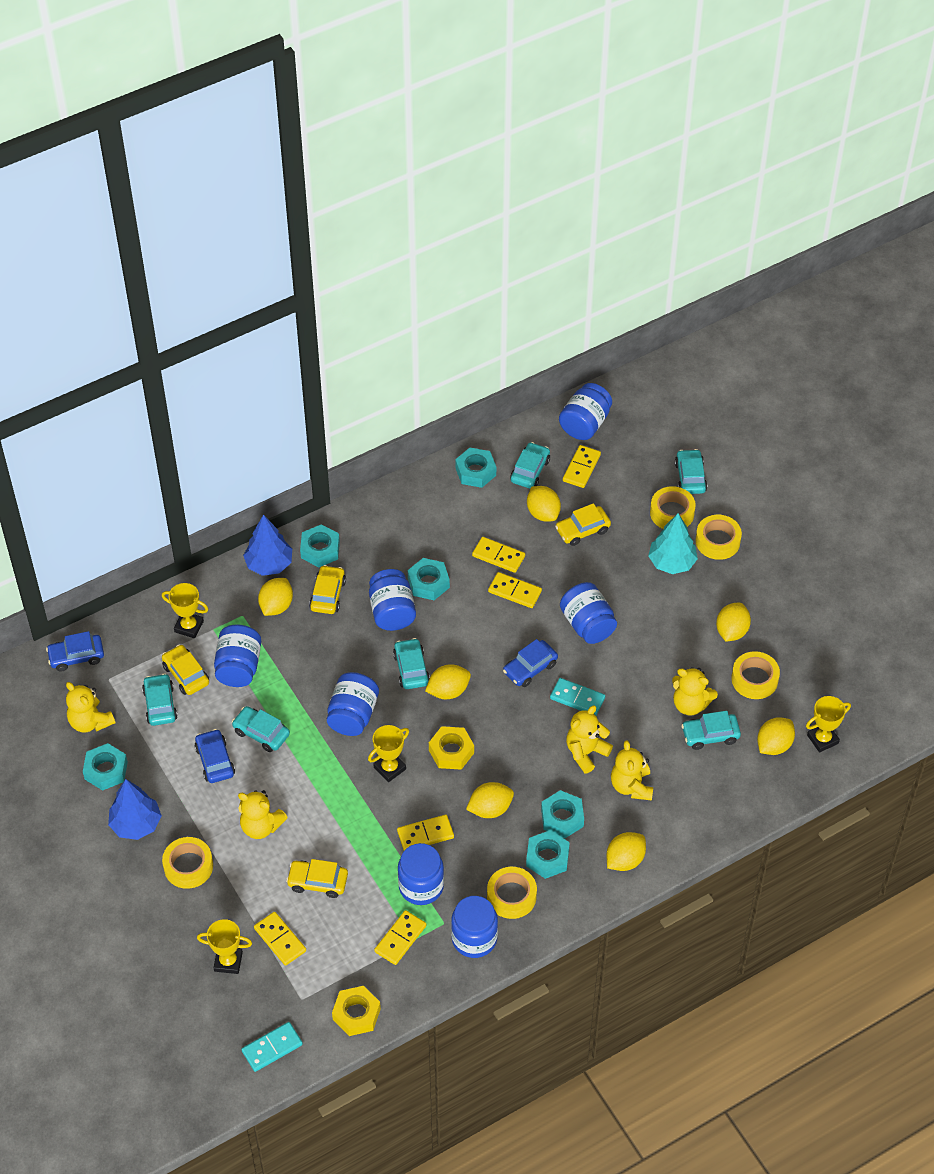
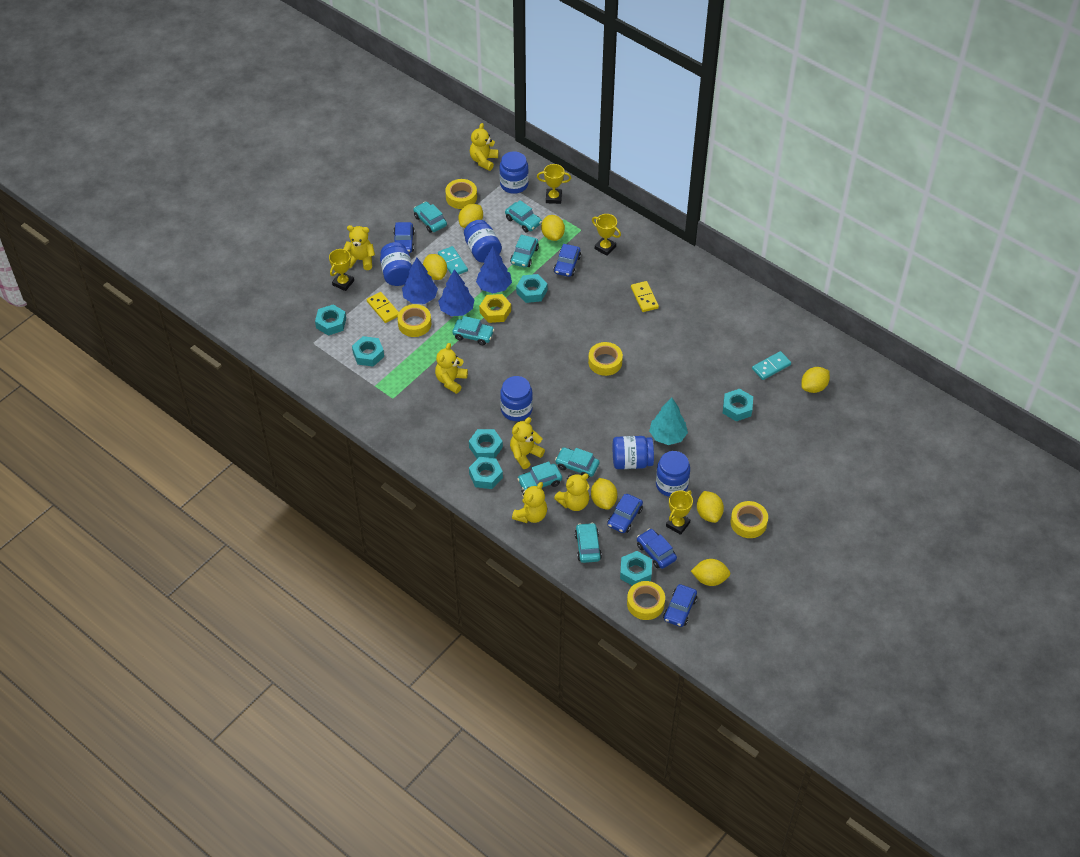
blue car: [46,631,104,672] [194,729,235,783] [503,639,558,687] = 3 -> [393,222,415,253] [553,244,581,277] [607,494,643,533] [637,529,677,569] [663,584,697,627] = 5
blue jar: [214,624,261,687] [327,672,379,736] [369,569,416,631] [398,843,444,905] [451,896,498,958] [559,383,612,440] [560,582,617,644] = 7 -> [380,242,412,286] [464,220,502,263] [499,151,529,194] [500,376,533,421] [613,436,654,469] [656,451,690,497] = 6
blue tree: [108,779,162,840] [243,514,292,576] = 2 -> [402,258,438,304] [438,269,475,316] [476,247,512,293] = 3
turquoise car: [142,673,178,726] [232,706,290,752] [393,638,430,689] [510,442,550,488] [675,449,707,494] [681,711,741,750] = 6 -> [413,202,447,233] [452,316,494,345] [505,200,542,232] [510,235,539,268] [517,461,562,490] [555,447,600,479] [574,523,602,563] = 7
turquoise nut: [83,743,128,791] [300,524,340,567] [408,558,450,600] [455,448,496,488] [526,830,570,879] [541,790,584,838] = 6 -> [315,304,346,336] [352,336,384,367] [469,429,503,459] [469,457,503,489] [516,274,548,303] [620,551,652,586] [723,389,753,421] = 7
yellow car: [162,645,209,695] [286,859,348,898] [309,565,346,614] [555,503,611,546] = 4 -> none = 0
yellow domino: [254,912,306,966] [374,910,426,965] [397,815,454,851] [472,537,525,573] [488,572,542,608] [563,445,601,488] = 6 -> [367,292,399,323] [631,281,659,312] = 2
yellow nut: [332,986,381,1036] [429,726,474,770] = 2 -> [479,294,511,323] = 1
yellow teddy bear: [66,682,115,733] [238,790,288,839] [566,706,613,774] [611,740,653,800] [672,667,718,715] = 5 -> [343,225,375,270] [435,343,468,394] [470,123,498,171] [510,417,545,469] [512,482,547,523] [554,473,589,511] = 6

